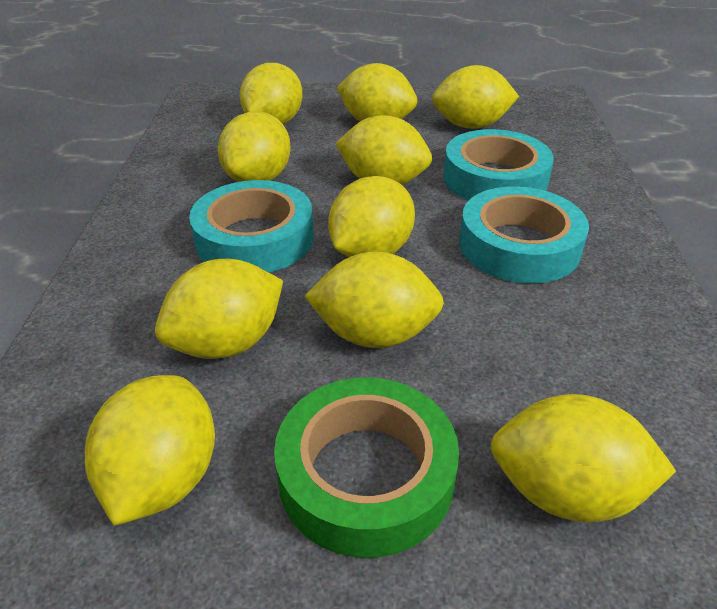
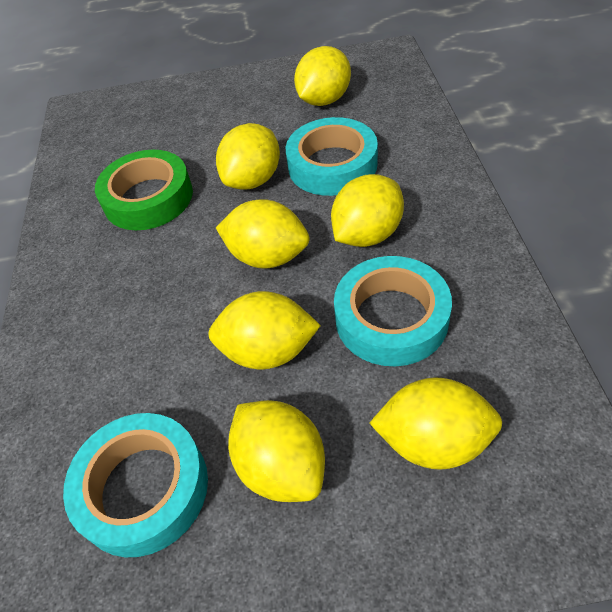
yellow lemon: [85,375,215,526] [155,259,283,359] [218,112,291,182] [240,63,303,124] [304,252,444,348] [328,176,415,257] [335,115,432,185] [337,63,417,121] [432,65,519,129] [490,394,676,522] = 10 -> [208,291,321,369] [216,123,280,190] [216,199,310,269] [228,400,325,502] [294,46,351,106] [331,174,404,247] [370,377,502,470] = 7

